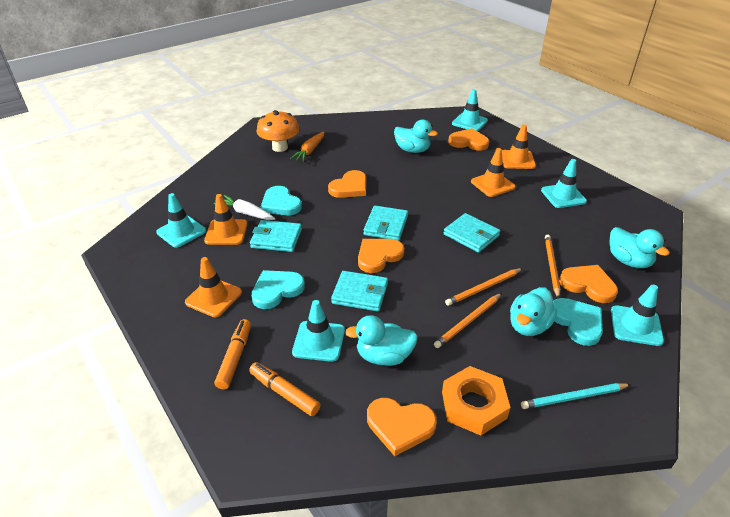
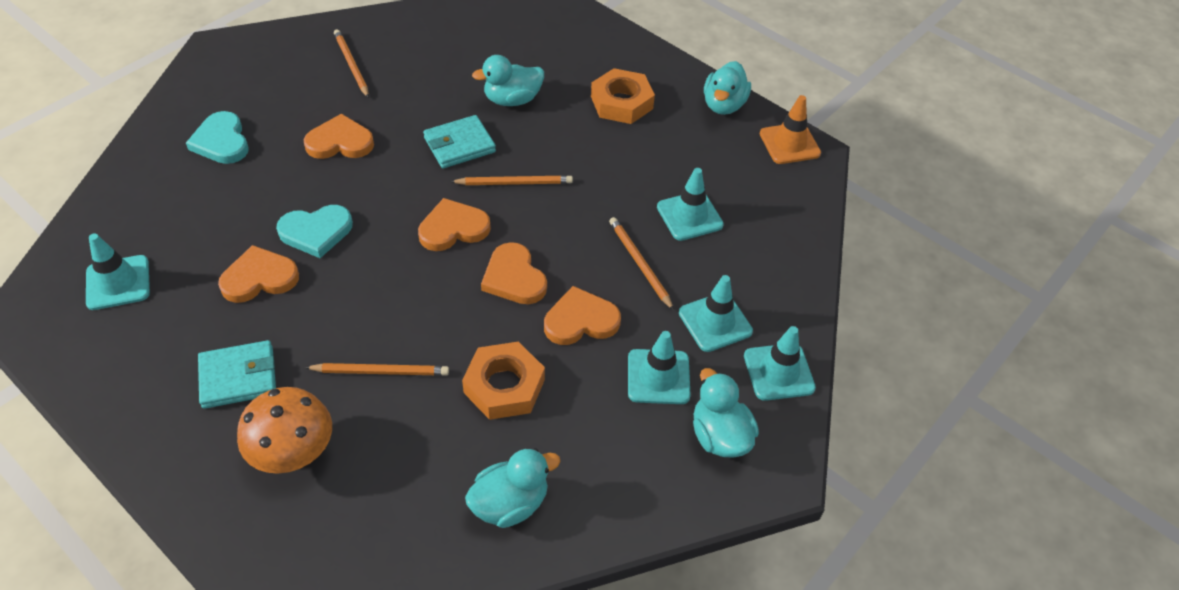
orange carrot: [290,132,324,162] = 1 -> none = 0
orange marker: [215,319,251,390] [249,362,321,416] = 2 -> none = 0
orange nut: [442,366,511,436] = 1 -> [462,342,545,420] [591,68,655,124] = 2
orange pencil: [434,293,502,348] [445,268,523,306] [545,235,560,299] = 3 -> [304,363,449,376] [334,30,369,98] [450,176,573,185] [609,217,674,311] = 4
orange traffic cone: [185,257,242,317] [204,194,248,245] [471,148,516,197] [502,125,536,169] = 4 -> [760,95,821,164] = 1
turquoise heart: [251,270,305,309] [261,186,302,215] [553,298,603,346] = 3 -> [186,111,248,164] [276,205,353,258] = 2
turquoise pencil: [521,383,631,409] = 1 -> none = 0
turquoise wallet: [250,220,302,252] [331,271,388,312] [364,206,408,241] [444,213,500,253] = 4 -> [198,340,276,409] [423,115,496,168] = 2
white carrot: [214,195,275,220] = 1 -> none = 0

